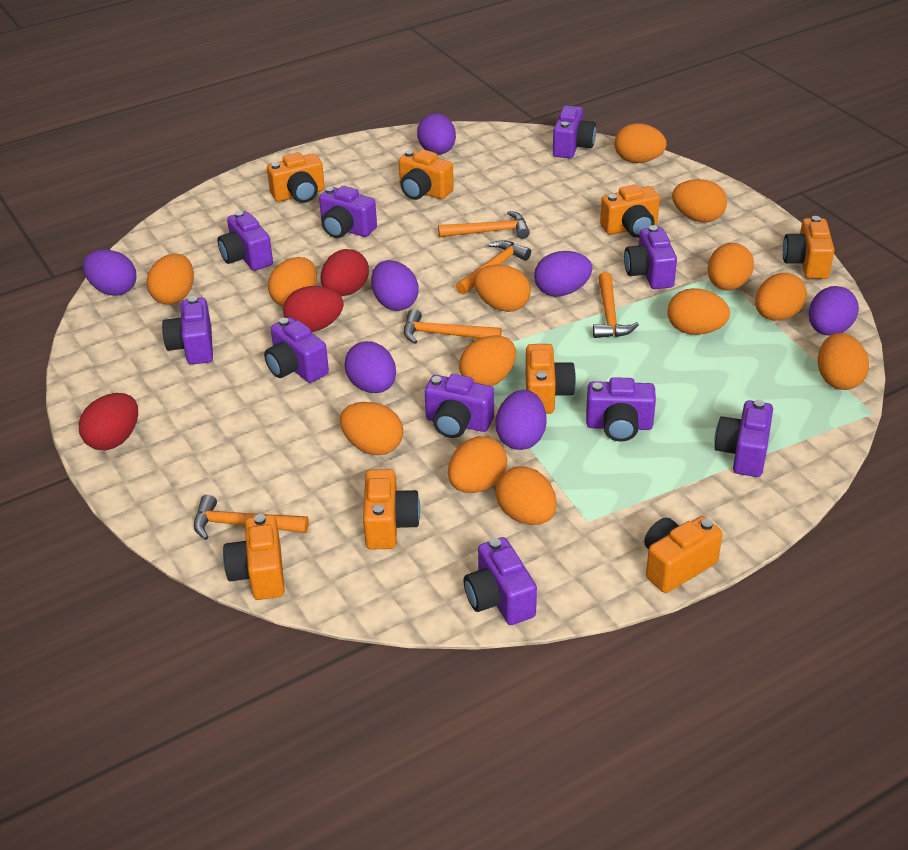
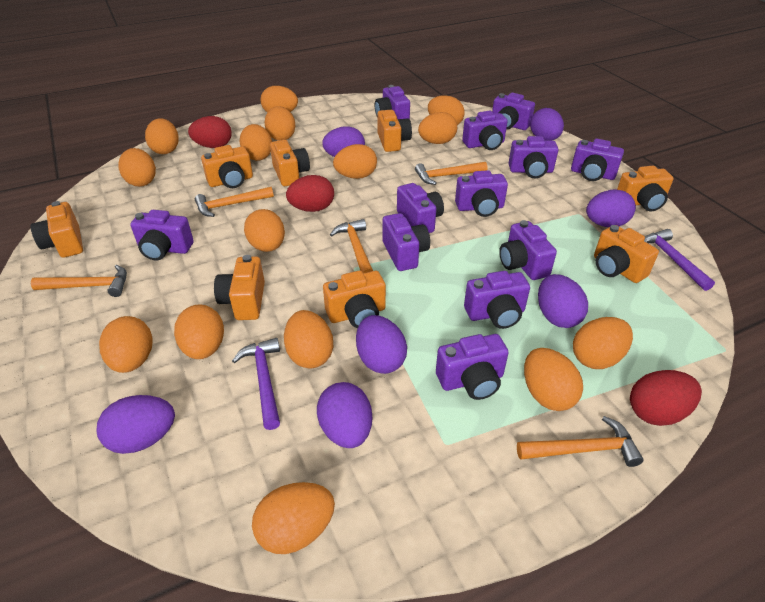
orange egg: [147,254,194,305] [268,257,317,307] [340,402,403,455] [448,436,507,493] [459,336,516,386] [474,265,531,312] [495,466,557,525] [614,123,667,163] [667,288,730,335] [672,179,727,223] [708,243,754,291] [755,273,807,321] [818,333,869,390] = 13 -> [99,316,153,373] [118,148,156,187] [145,118,179,154] [174,304,224,359] [239,124,272,161] [244,209,285,252] [252,482,335,554] [261,86,298,112] [264,106,295,141] [284,310,333,368] [333,144,377,179] [418,112,457,144] [428,95,465,125] [524,348,583,411] [573,317,633,369] = 15
purple camera: [162,296,213,365] [218,211,273,271] [264,317,329,383] [319,186,377,238] [425,374,494,438] [464,537,537,625] [553,105,596,158] [586,377,656,442] [624,225,677,289] [714,400,773,477] = 10 -> [130,210,194,260] [375,85,410,119] [383,213,430,271] [397,183,444,233] [436,334,509,400] [455,170,508,217] [462,111,508,150] [464,271,530,329] [492,93,535,130] [499,220,557,280] [509,136,558,178] [571,139,624,181] = 12
purple hammer: none = 0 -> [232,338,280,430] [644,229,715,291] = 2

